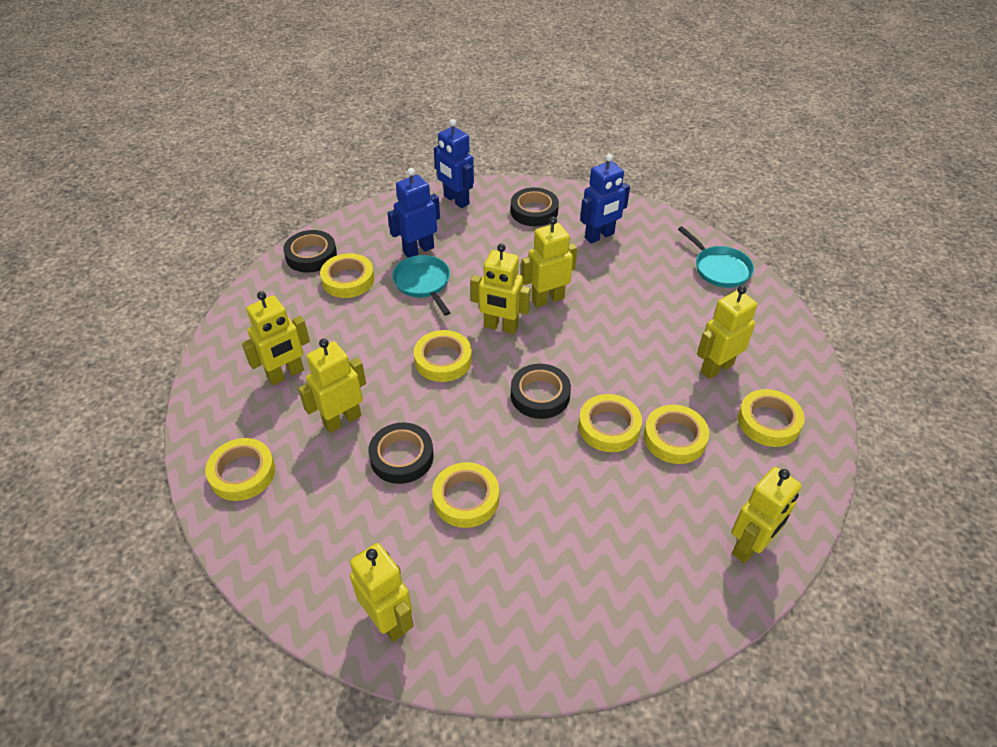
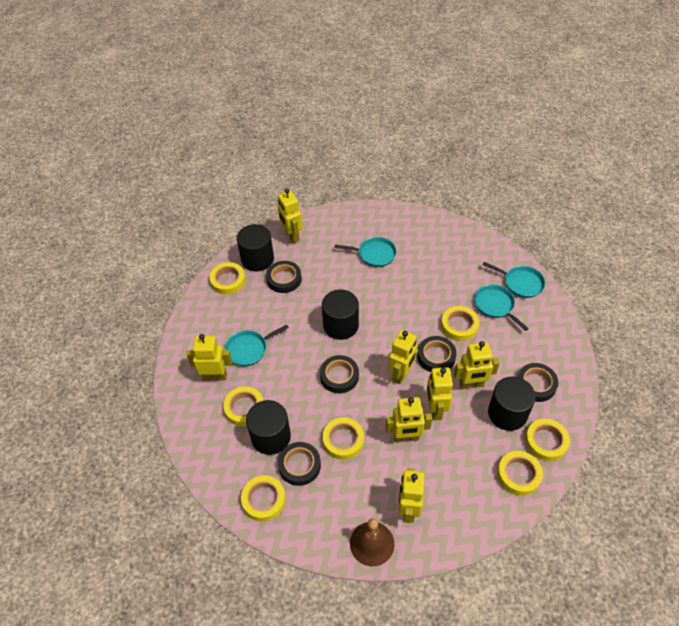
black cylinder: none = 0 -> [237,224,274,272] [246,400,291,455] [322,290,359,340] [488,376,536,431] = 4
black tape: [283,230,337,273] [368,423,434,484] [511,187,559,226] [511,364,571,419] = 4 -> [266,261,302,293] [278,442,321,486] [320,355,359,393] [417,336,457,372] [517,363,558,402] = 5
blue robot: [388,168,440,258] [434,119,474,208] [580,154,630,243] = 3 -> none = 0
brown bell: none = 0 -> [350,518,394,566] = 1
turquoise pan: [392,255,451,316] [678,226,754,288] = 2 -> [225,324,289,366] [334,237,396,267] [474,284,529,331] [483,262,545,298] = 4

